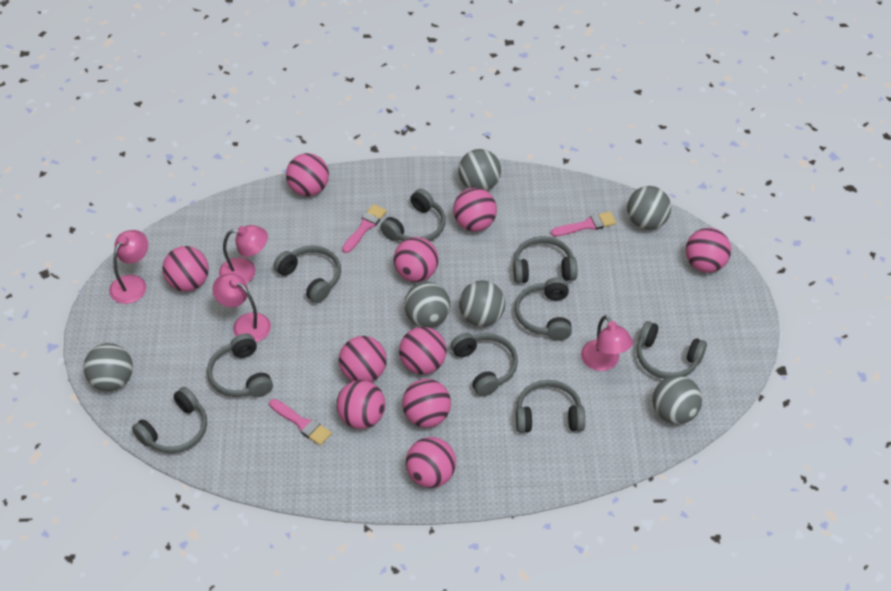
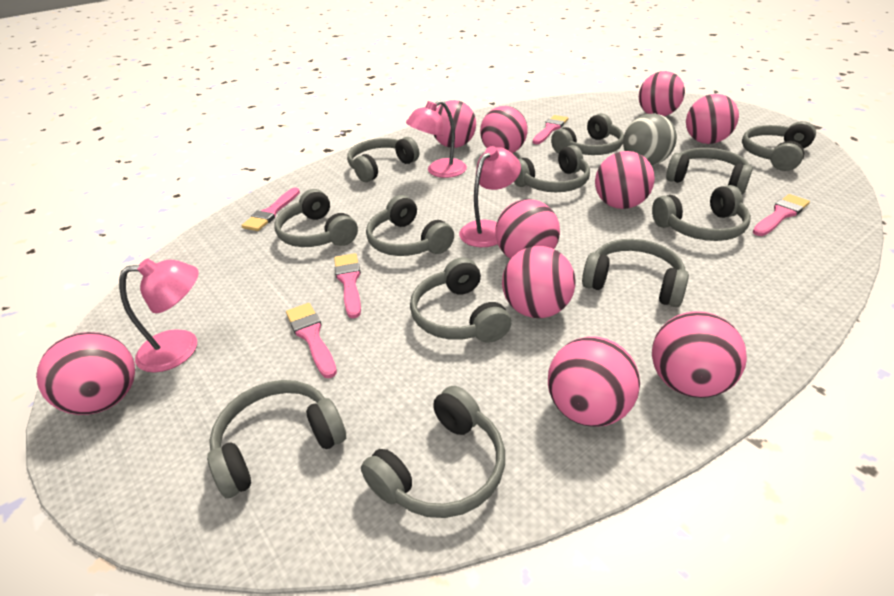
grey ball: [84,343,133,391] [404,282,450,328] [458,149,501,191] [459,280,505,327] [627,186,671,230] [653,375,702,424] = 6 -> [623,113,677,165] = 1
grey headphones: [132,387,207,453] [207,333,273,397] [274,245,341,303] [380,189,446,241] [451,333,518,396] [513,236,577,283] [515,277,572,341] [516,380,585,433] [637,321,707,379] = 9 -> [207,380,346,498] [274,189,358,247] [347,137,419,182] [361,386,505,518] [366,195,454,256] [410,257,511,343] [514,145,590,192] [551,113,624,155] [582,239,689,307] [652,185,751,241] [666,148,753,194] [742,121,816,171] = 12
pink brush: [269,399,332,445] [342,204,387,253] [551,211,616,236] = 3 -> [241,188,300,231] [286,303,337,378] [334,253,361,319] [533,115,568,144] [753,194,810,236] = 5
pink lamp: [109,230,148,304] [212,274,271,342] [219,225,268,284] [581,315,633,371] = 4 -> [119,259,199,373] [406,100,467,178] [459,146,521,247] = 3

